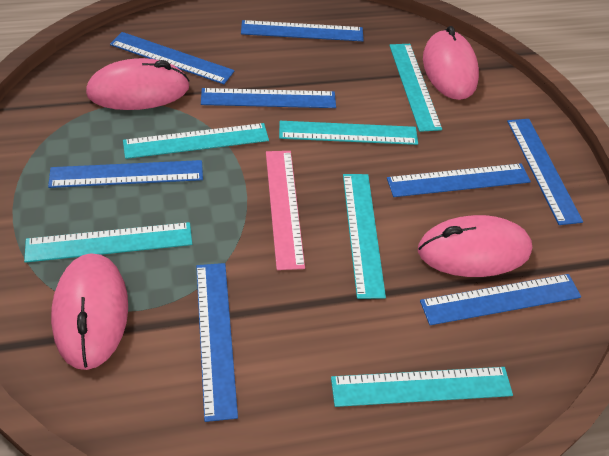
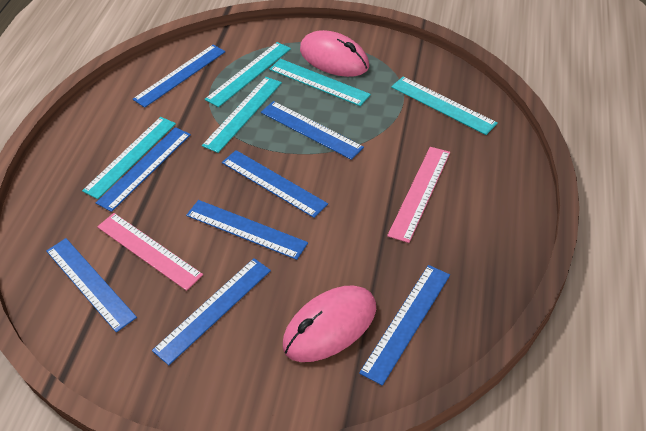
pink mouse: [51,253,128,370] [86,58,190,110] [418,215,532,277] [423,26,479,100] = 4 -> [283,285,376,362] [300,30,369,77] = 2
pink ruler: [266,151,305,270] = 1 -> [97,213,203,291] [387,147,450,243] = 2
turquoise ruler: [24,222,192,263] [123,123,269,159] [279,121,418,145] [331,367,513,407] [343,174,386,299] [389,44,442,132] = 6 -> [82,117,176,199] [202,77,282,153] [205,42,291,107] [269,59,371,106] [391,77,498,135] = 5

